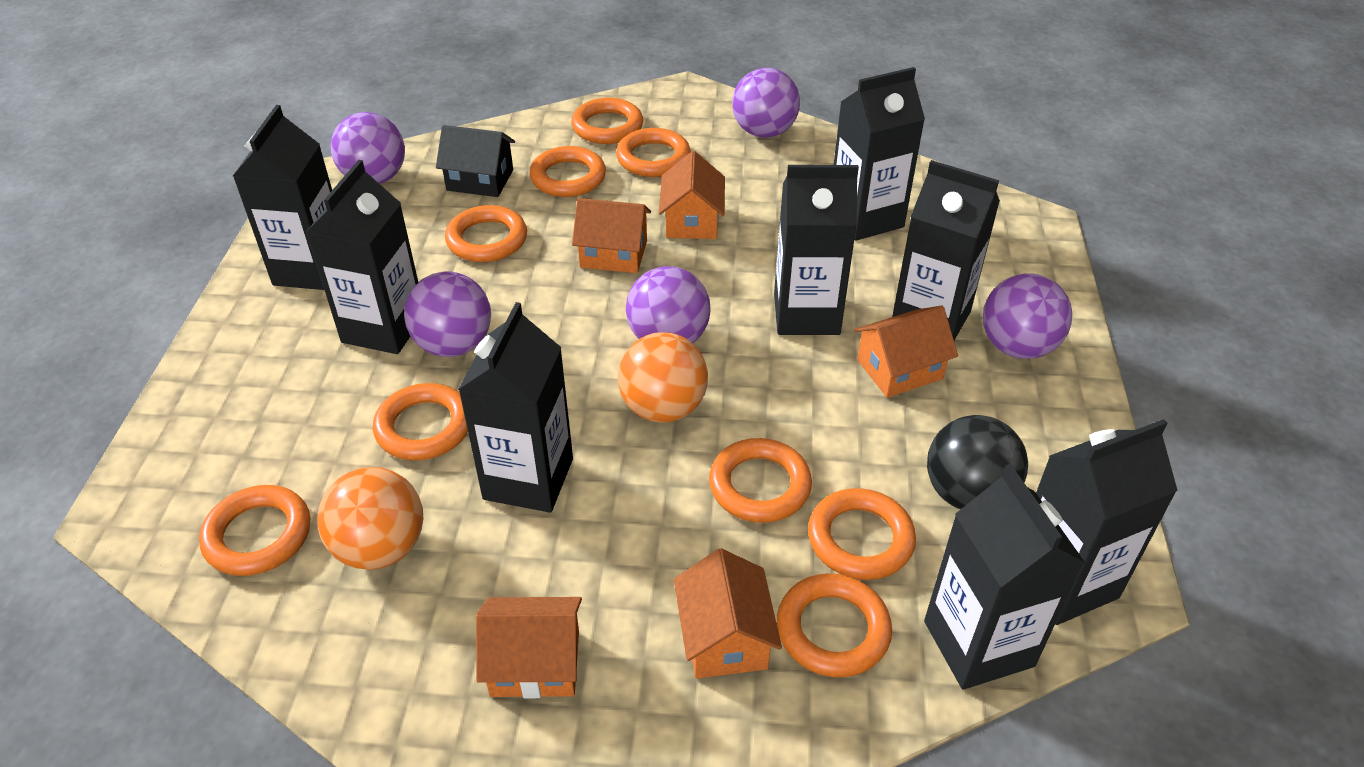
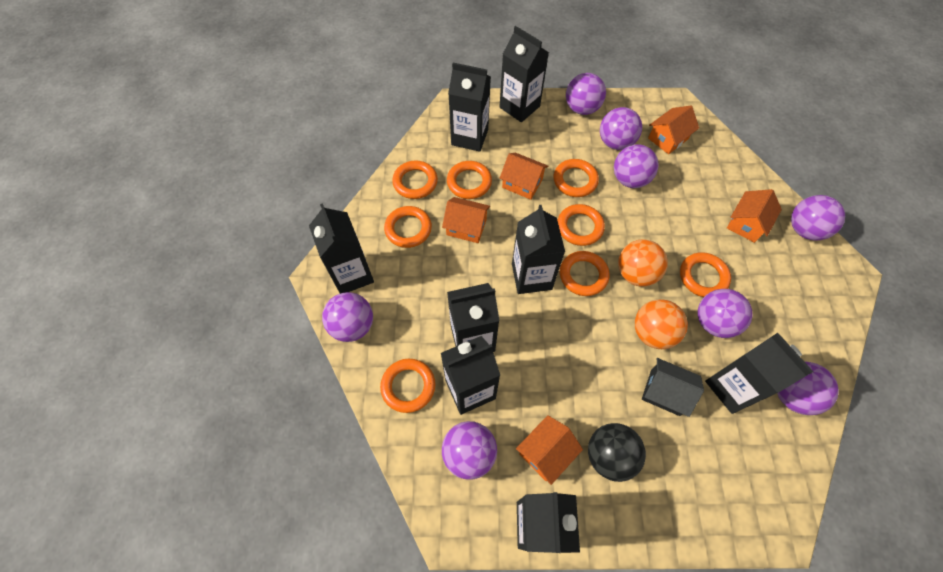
orange ring: [199,485,310,576] [373,383,468,460] [445,205,527,262] [529,146,606,197] [571,98,643,144] [616,128,691,177] [709,438,812,523] [777,573,892,678] [808,488,916,580] = 9 -> [380,359,436,413] [384,206,432,248] [392,161,438,199] [447,161,492,199] [553,159,599,197] [557,204,605,246] [560,251,609,296] [680,252,731,297] = 8
purple ball: [331,112,405,184] [404,271,491,357] [626,266,710,343] [732,68,800,138] [983,274,1072,359] = 5 -> [322,292,373,342] [442,421,497,480] [566,73,606,115] [600,107,642,150] [614,144,658,188] [698,289,752,338] [777,361,839,415] [791,195,845,240] = 8

